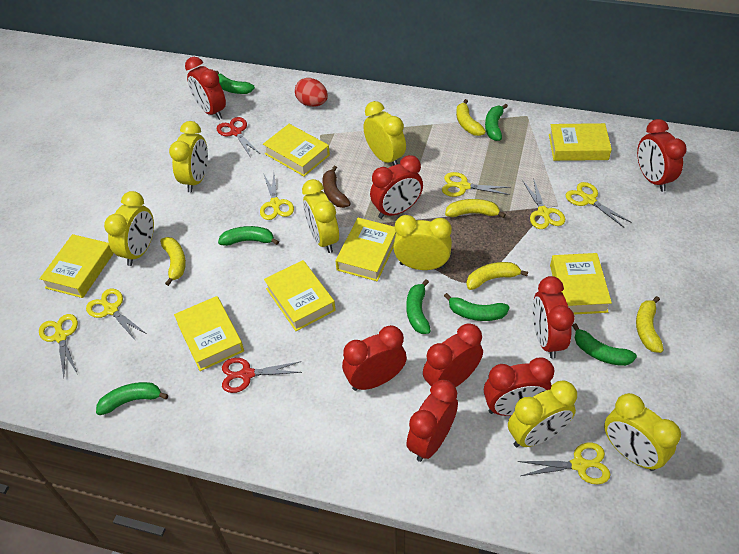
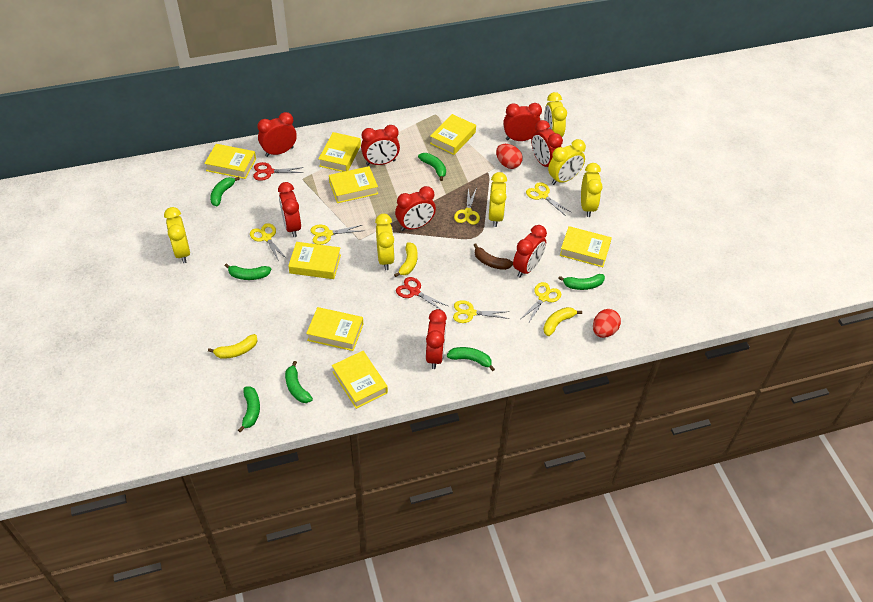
red egg: [295,78,328,107] = 1 -> [496,144,523,169] [593,309,621,338] = 2
yellow banana: [160,237,186,286] [445,199,506,218] [456,99,486,136] [467,262,528,290] [636,296,664,353] = 5 -> [208,334,257,359] [394,242,418,277] [543,307,582,336] = 3
yellow book: [39,234,114,298] [174,296,244,371] [263,124,330,176] [264,260,336,331] [336,218,396,281] [549,123,612,161] [550,253,612,314] = 7 -> [204,144,256,179] [288,242,341,279] [306,307,363,351] [319,132,361,172] [329,166,378,203] [332,351,388,409] [430,114,476,155] [560,226,612,267] = 8
yellow clock: [104,191,154,266] [169,121,208,192] [302,179,339,253] [363,101,406,165] [393,215,452,270] [508,380,577,447] [604,393,681,471] = 7 -> [164,207,190,263] [375,214,395,270] [489,172,507,227] [544,92,567,137] [548,139,586,185] [581,163,603,217] = 6
yellow scissors: [39,314,78,378] [86,289,147,341] [260,173,294,220] [442,172,511,197] [518,443,610,484] [523,178,565,229] [566,182,632,227] = 7 -> [250,223,287,261] [310,225,362,245] [453,300,509,323] [454,188,480,225] [521,282,561,324] [526,182,571,216] = 6

